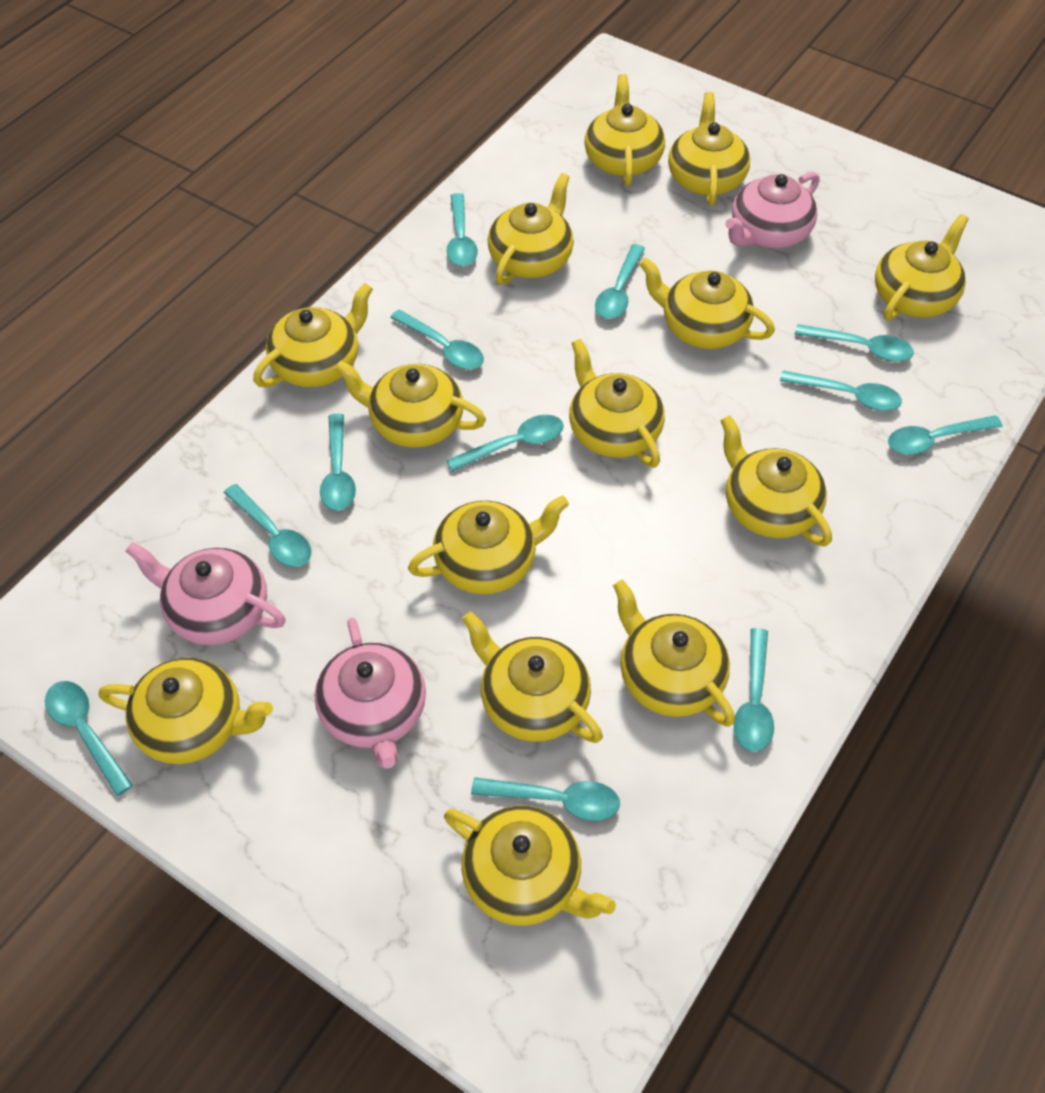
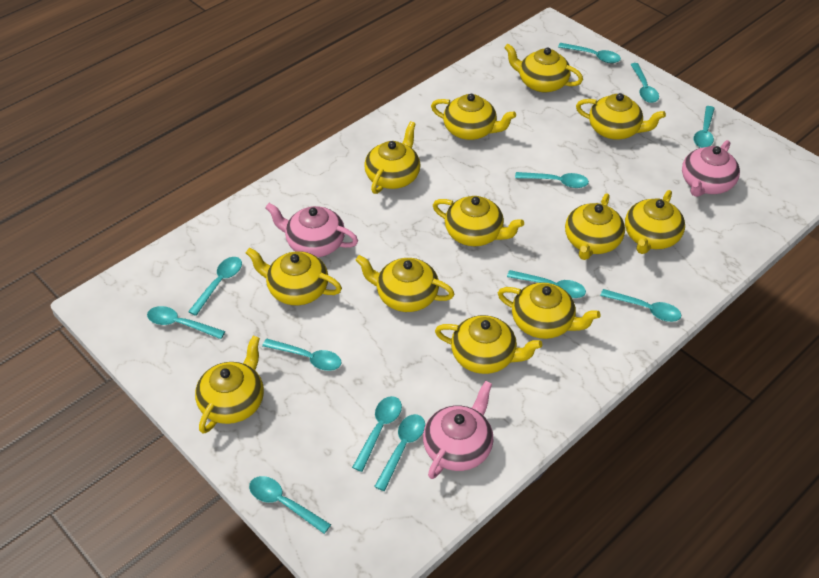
yellow teapot: [99,657,273,764] [253,283,373,387] [335,360,486,448] [408,495,569,594] [444,806,616,926] [462,611,603,743] [488,173,574,285] [569,339,665,468] [584,74,665,186] [613,579,735,727] [639,258,775,349] [668,92,750,206] [720,415,832,547] [875,214,969,321] = 14 -> [195,336,264,434] [246,248,342,305] [355,255,454,312] [364,121,421,194] [431,94,516,140] [433,196,524,246] [435,315,542,374] [498,282,600,339] [504,44,583,93] [565,193,625,260] [576,93,666,140] [625,190,685,254] = 12

